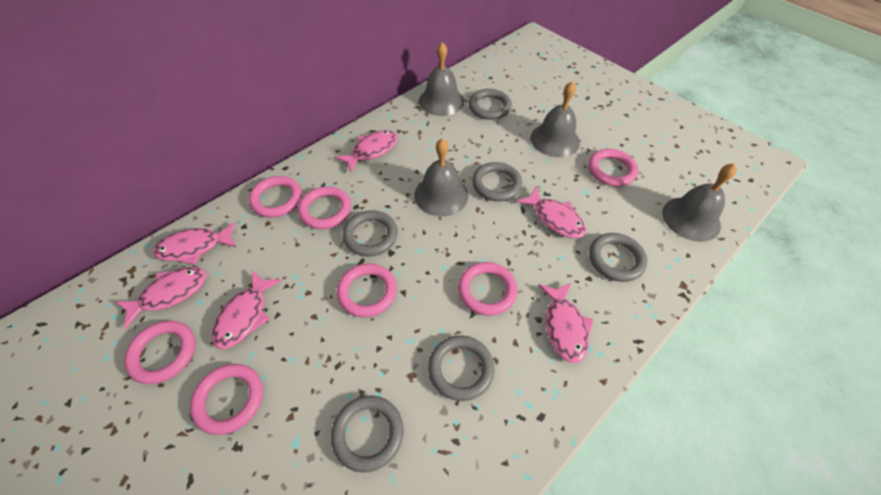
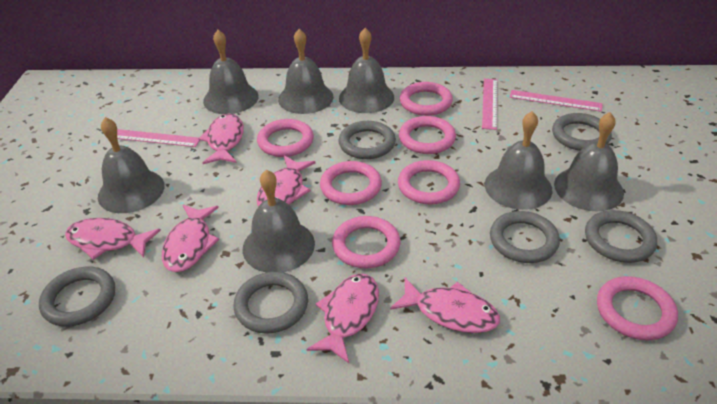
grey bell: [414,138,468,217] [419,42,464,116] [531,81,580,157] [662,163,737,242] = 4 -> [98,117,165,213] [203,30,259,114] [243,169,315,272] [278,29,333,114] [339,28,394,113] [485,111,552,210] [554,112,624,211] = 7
pink ruler: none = 0 -> [117,129,200,147] [482,79,497,130] [509,90,603,112] = 3

